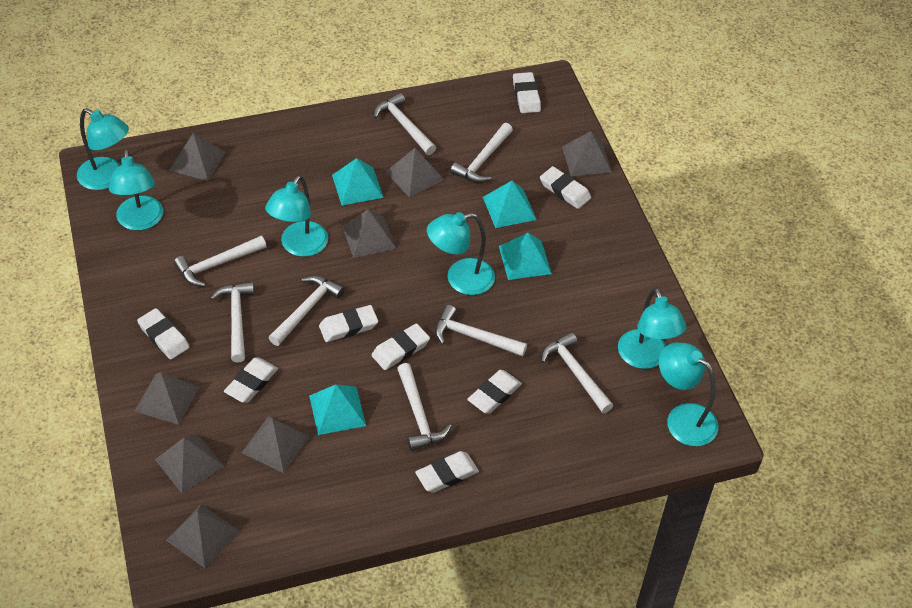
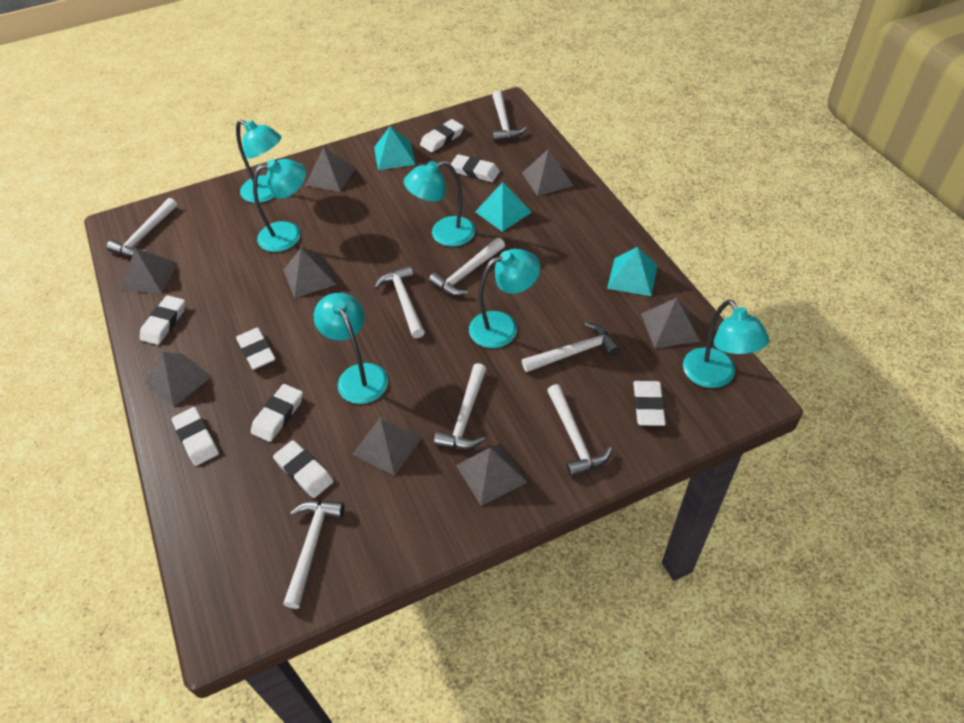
turquoise pyramid: [309,384,366,435] [332,158,384,205] [483,181,537,228] [499,233,552,280] = 4 -> [374,126,416,170] [475,182,532,232] [607,247,658,296] = 3

